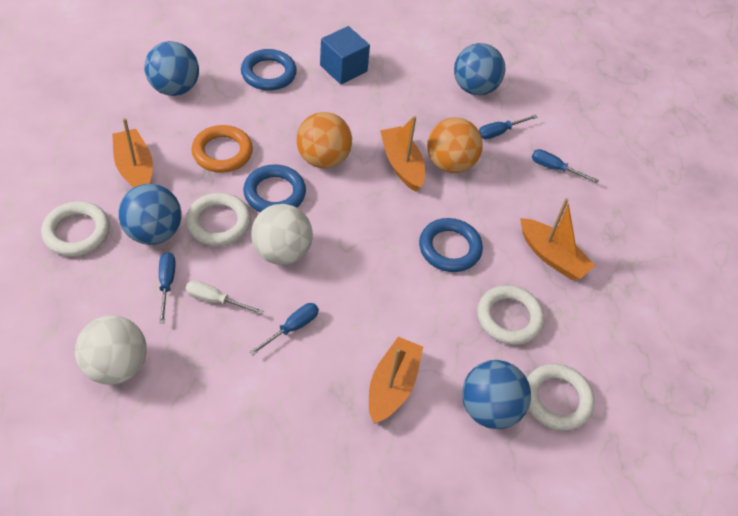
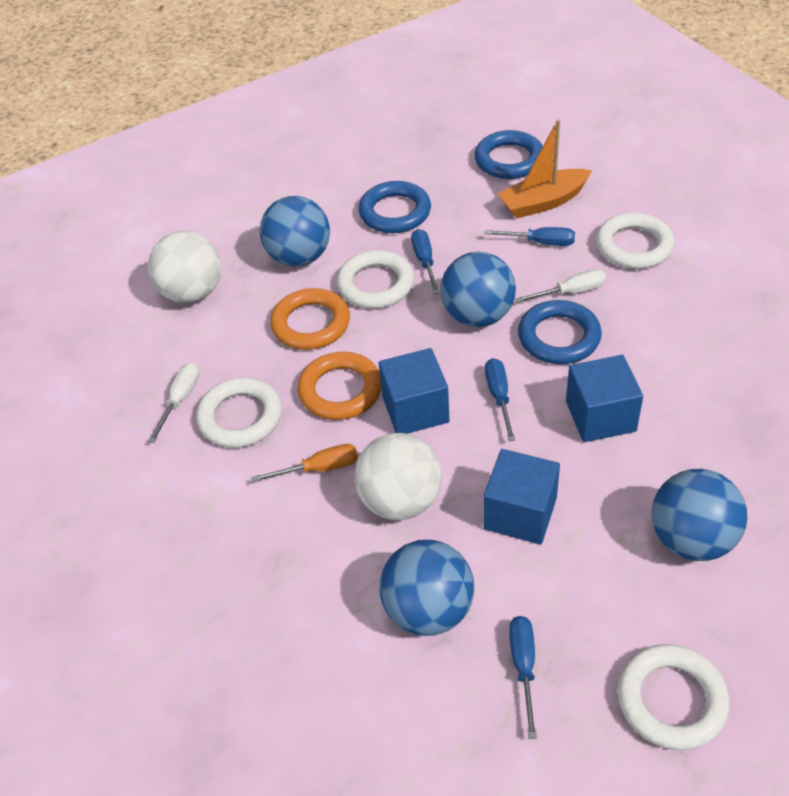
blue cube: [320,26,370,85] = 1 -> [379,348,450,434] [483,449,560,545] [566,355,643,442] = 3
orange ball: [296,112,352,168] [427,118,483,173] = 2 -> none = 0
orange boat: [112,118,153,188] [369,337,423,424] [380,116,425,192] [520,198,596,280] = 4 -> [498,120,592,218] = 1
orange ring: [192,125,253,173] = 1 -> [270,288,350,350] [298,352,381,420] = 2
orange screwdriver: none = 0 -> [252,444,358,482] = 1
white screwdriver: [185,280,264,315] = 1 -> [148,362,200,443] [515,269,606,303] = 2

